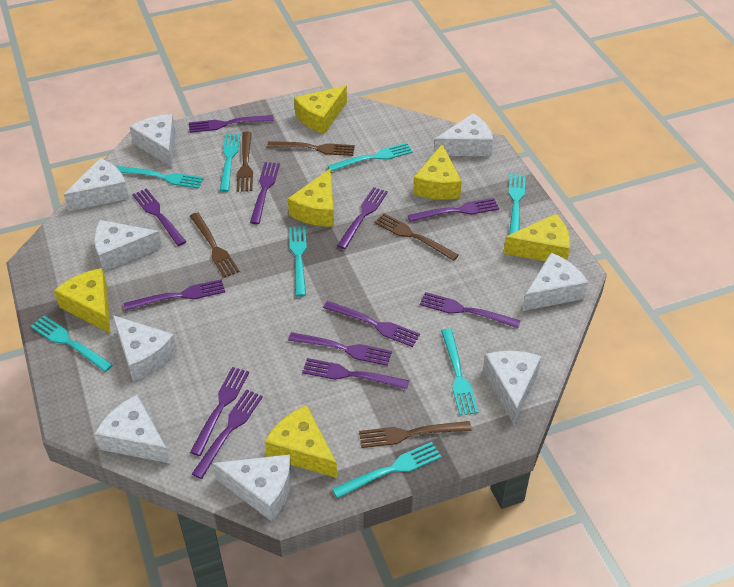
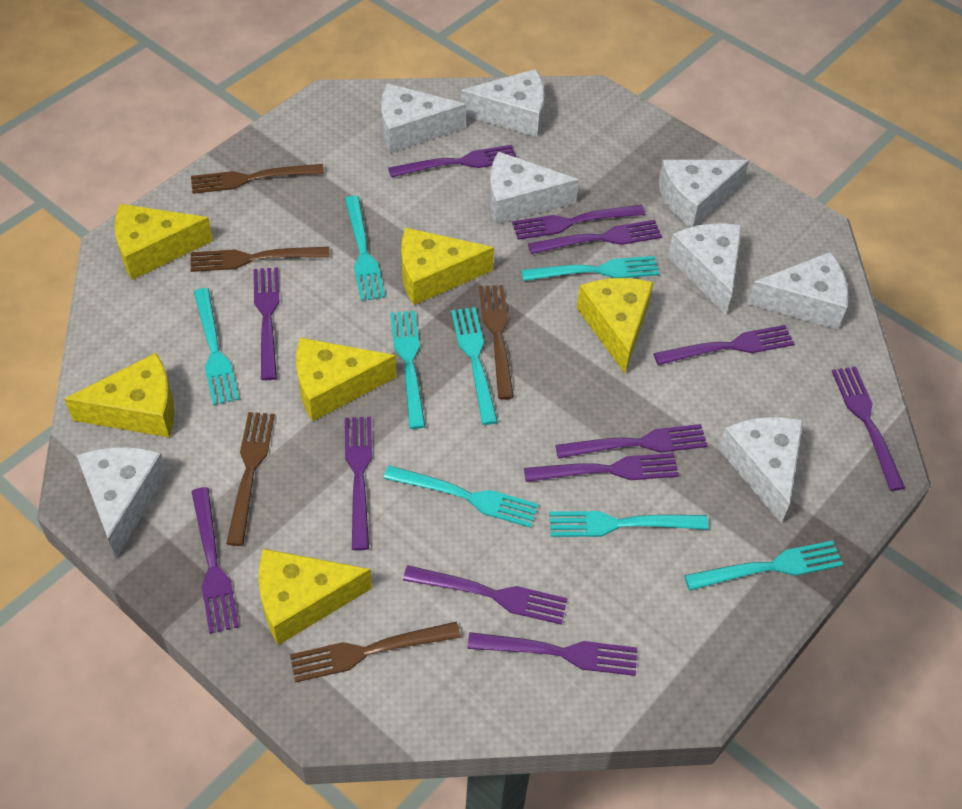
white cheese: [64,158,129,211] [94,220,162,272] [95,395,171,464] [113,315,177,382] [129,114,176,167] [212,454,291,522] [434,113,493,156] [483,351,541,424] [522,253,588,311] = 9 -> [76,447,167,558] [381,83,466,153] [460,69,545,137] [489,151,579,225] [658,160,749,227] [668,224,742,315] [719,417,803,523] [747,252,848,330] = 8

